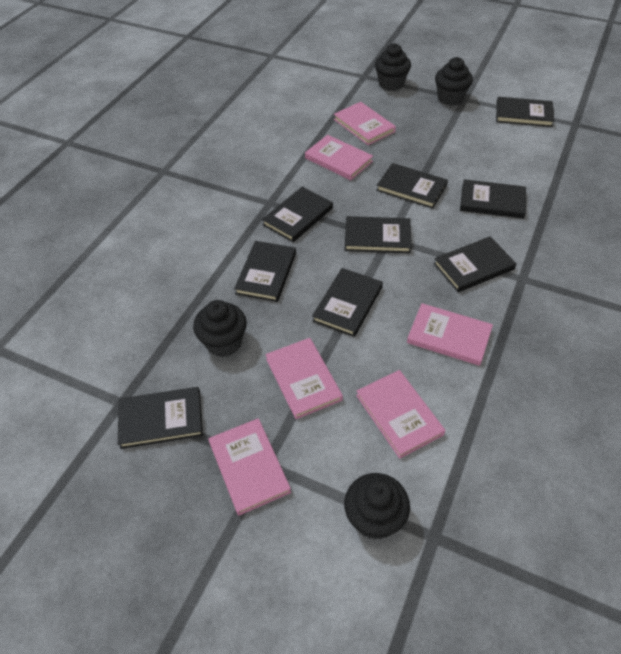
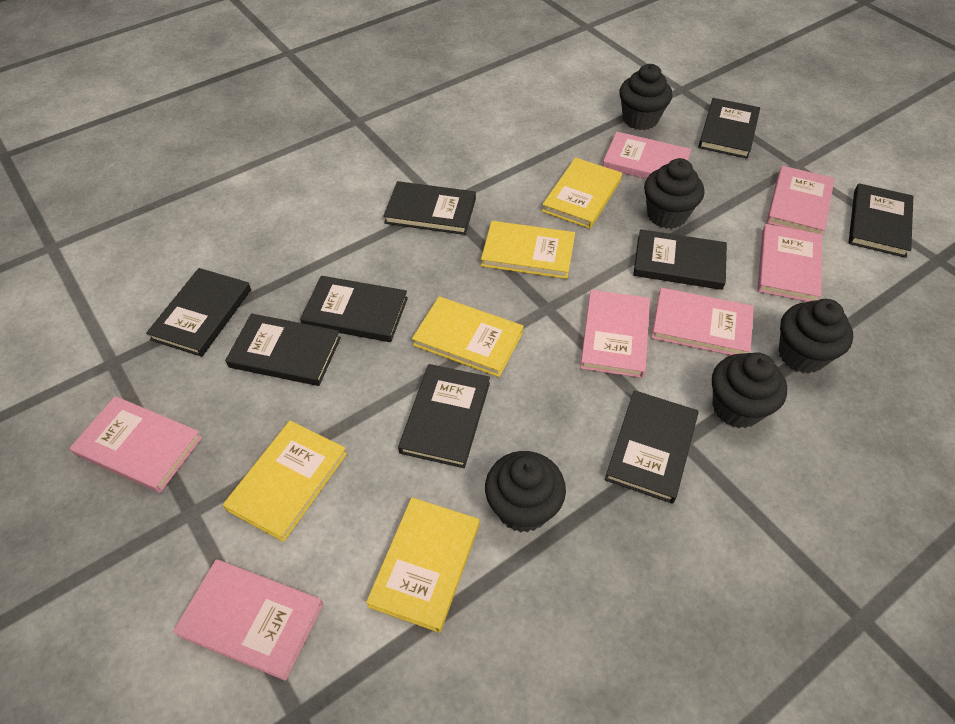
black cupcake: [193,300,247,357] [344,473,410,540] [375,43,411,91] [435,57,473,106] = 4 -> [485,451,566,533] [619,64,672,130] [644,158,704,229] [712,352,787,428] [778,299,853,373] = 5
pink book: [209,418,291,515] [265,338,343,419] [305,135,373,180] [334,102,396,145] [356,370,445,459] [407,303,493,366] = 6 -> [70,396,202,493] [173,559,323,681] [580,290,650,378] [603,132,691,179] [651,288,754,355] [757,224,822,302] [766,166,835,234] = 7
yellow book: none = 0 -> [223,421,347,542] [366,497,479,633] [412,297,524,377] [481,221,575,279] [542,157,622,229] = 5

